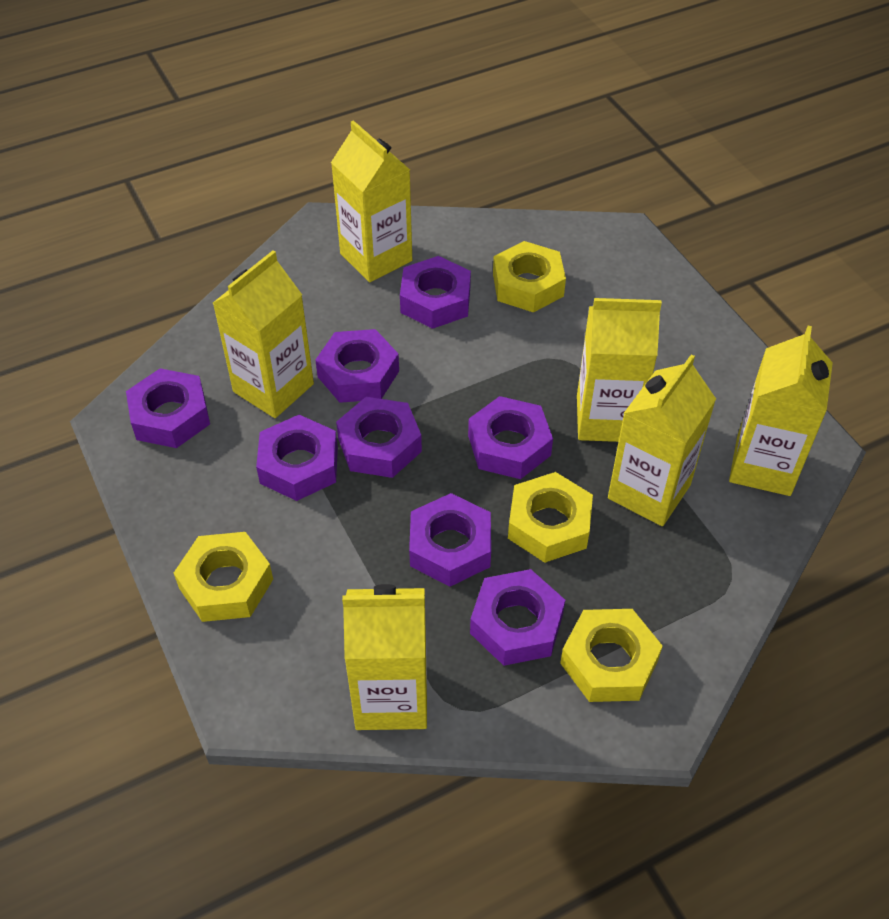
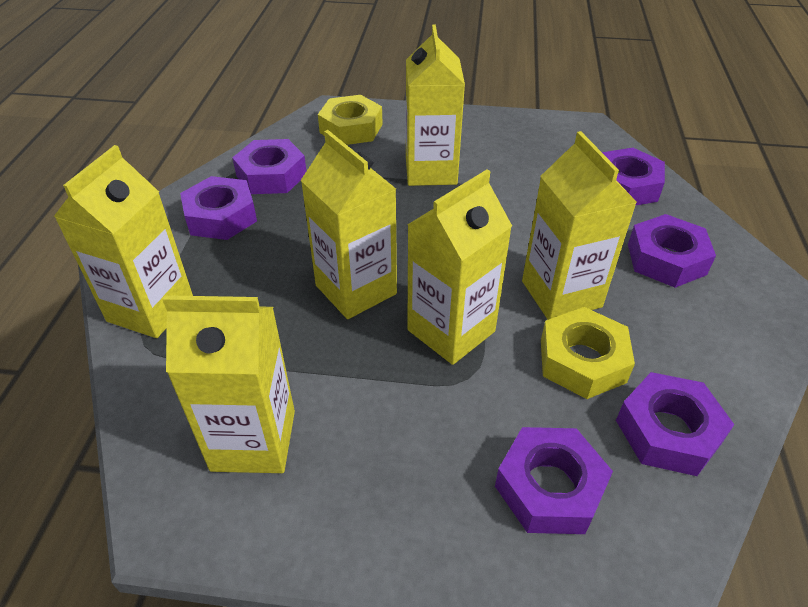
purple nut: [126,368,210,448] [256,415,338,501] [315,329,399,403] [336,397,422,478] [400,256,471,329] [409,493,491,587] [468,396,553,479] [470,569,565,666] = 8 -> [180,176,257,240] [232,139,306,194] [495,427,613,534] [602,148,665,206] [616,372,734,476] [628,214,716,288] = 6
yellow nut: [174,532,273,622] [493,241,566,313] [508,472,593,563] [560,609,663,702] = 4 -> [318,95,383,145] [541,307,635,399] = 2

